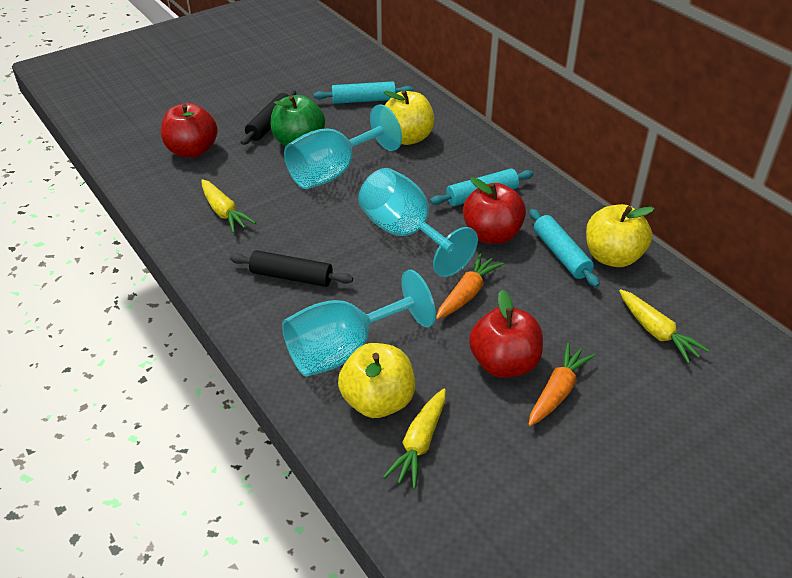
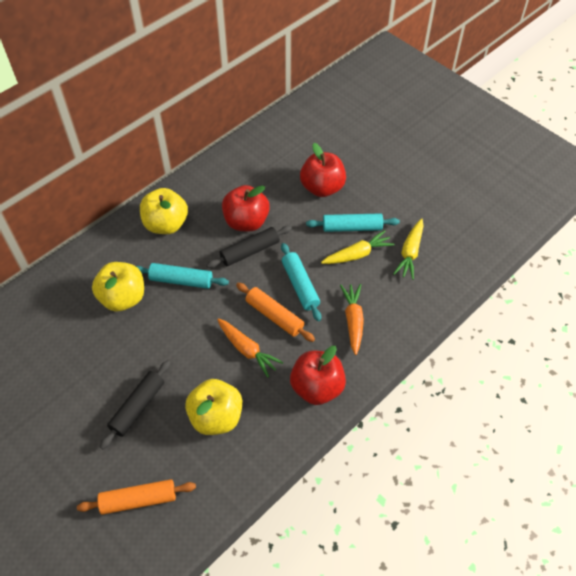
green apple: [271,95,325,146] = 1 -> none = 0
orange rolling pin: none = 0 -> [77,479,196,515] [236,283,315,342] = 2
turquoise goblet: [282,270,436,377] [284,105,402,189] [358,168,478,277] = 3 -> none = 0
yellow carrot: [201,179,256,233] [383,389,446,489] [619,289,710,364] = 3 -> [321,230,395,264] [393,218,424,280] = 2

